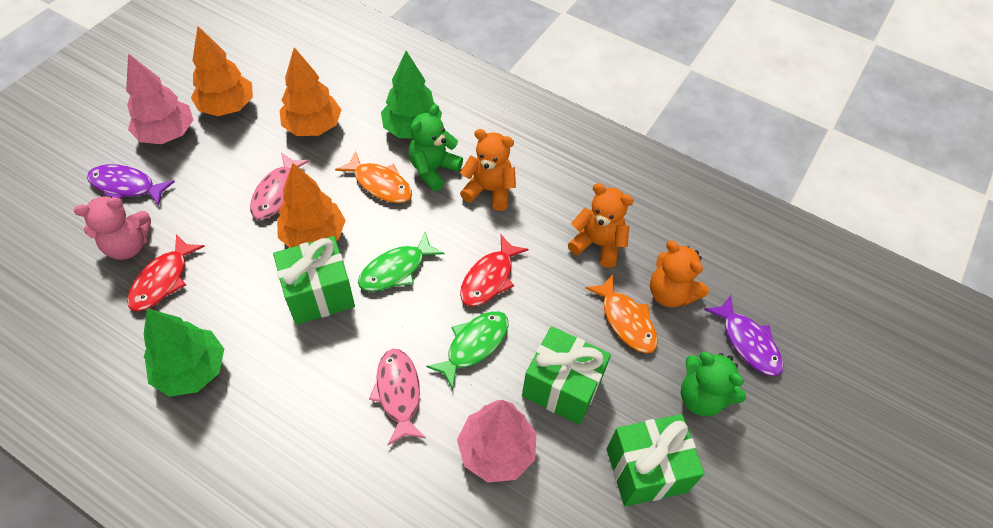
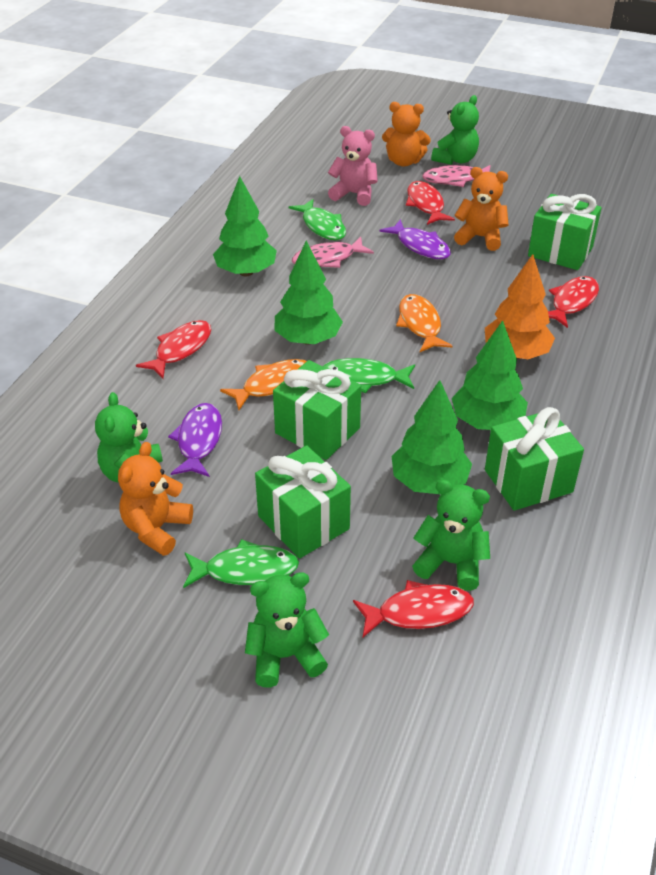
green fish: [358,232,445,292] [426,311,509,390] = 2 -> [183,539,299,588] [289,199,346,240] [323,358,415,393] = 3
green gift: [273,236,355,325] [522,326,611,425] [606,414,704,506] = 3 -> [255,445,351,559] [273,360,361,460] [485,407,584,511] [528,194,601,270] = 4
green teddy bear: [409,104,463,191] [681,352,746,416] = 2 -> [95,392,163,483] [245,572,329,687] [412,480,490,591] [431,95,479,165] = 4
green tree: [144,308,224,397] [381,51,442,138] = 2 -> [213,176,277,276] [275,240,343,345] [392,380,472,494] [452,320,528,430] = 4
orange tree: [191,26,253,116] [277,163,346,248] [280,47,342,136] = 3 -> [485,254,555,359] = 1
pink tree: [126,53,193,144] [457,400,536,483] = 2 -> none = 0
red fish: [127,234,205,311] [460,235,529,307] = 2 -> [136,320,211,378] [353,580,474,637] [406,181,455,225] [548,276,599,328] = 4

